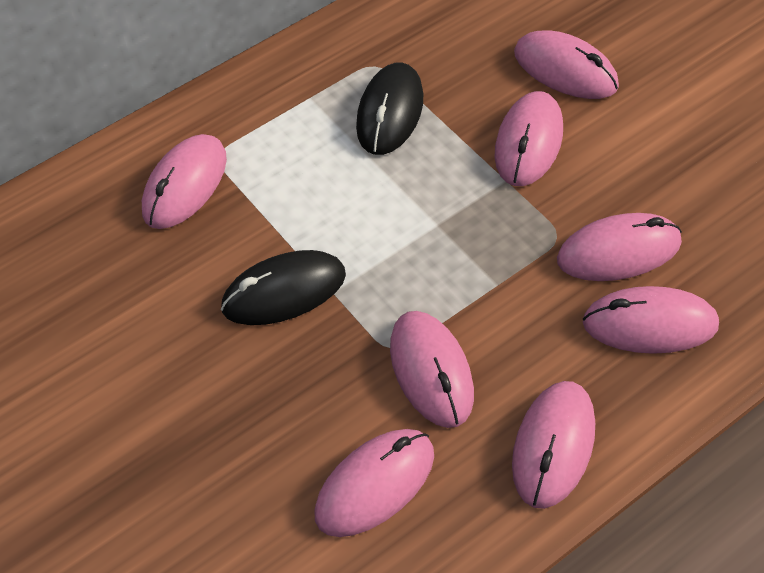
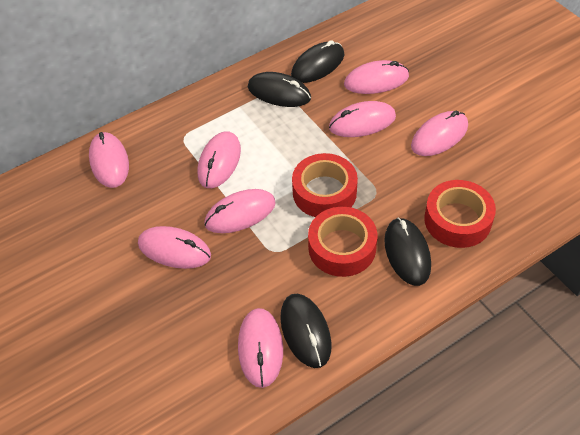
black mouse: [221,250,346,325] [356,63,423,155] = 2 -> [248,72,311,107] [280,294,331,368] [291,40,344,83] [384,217,431,286] = 4
red tape: none = 0 -> [292,153,358,217] [308,207,377,277] [424,180,496,248] = 3

